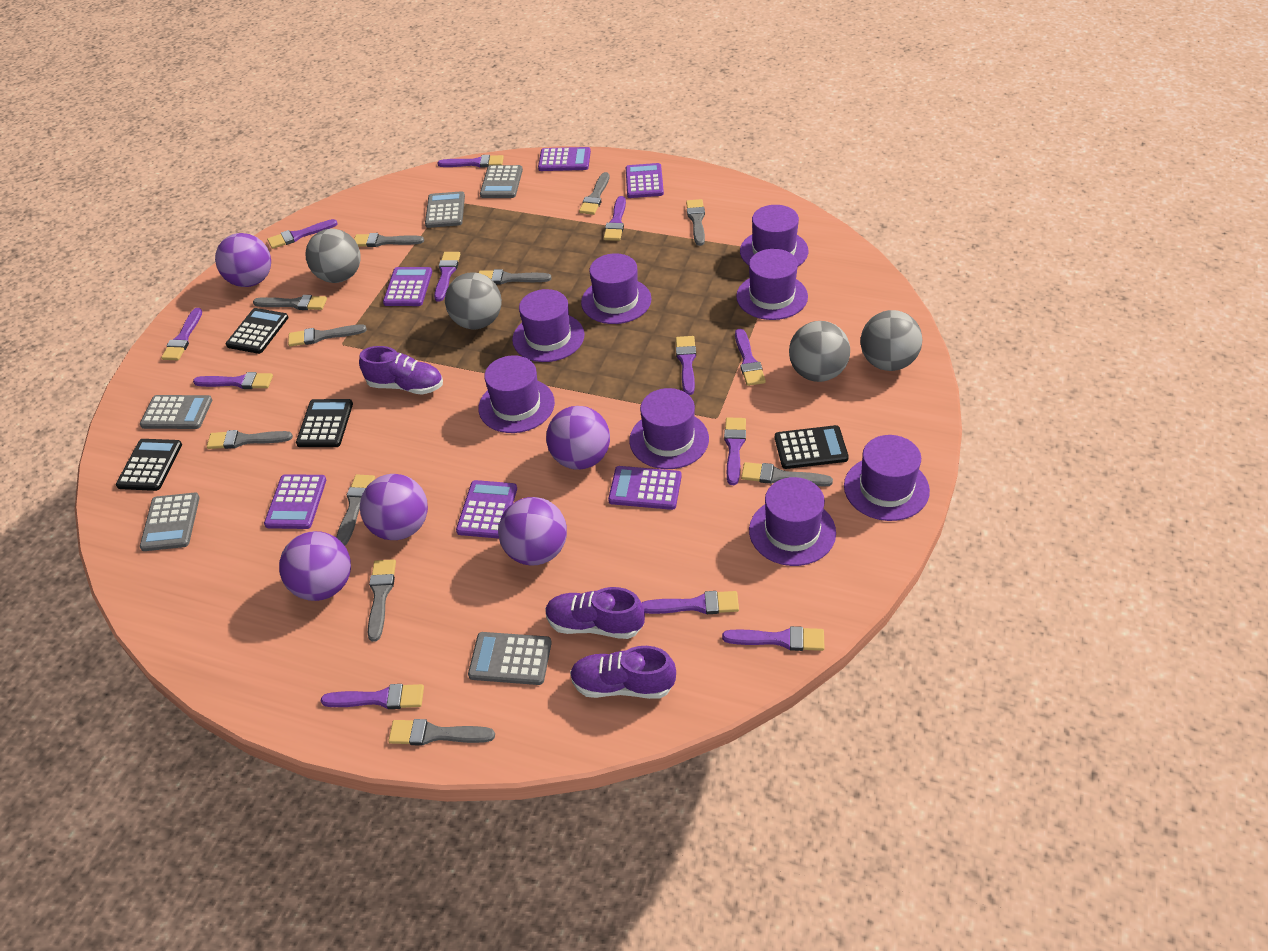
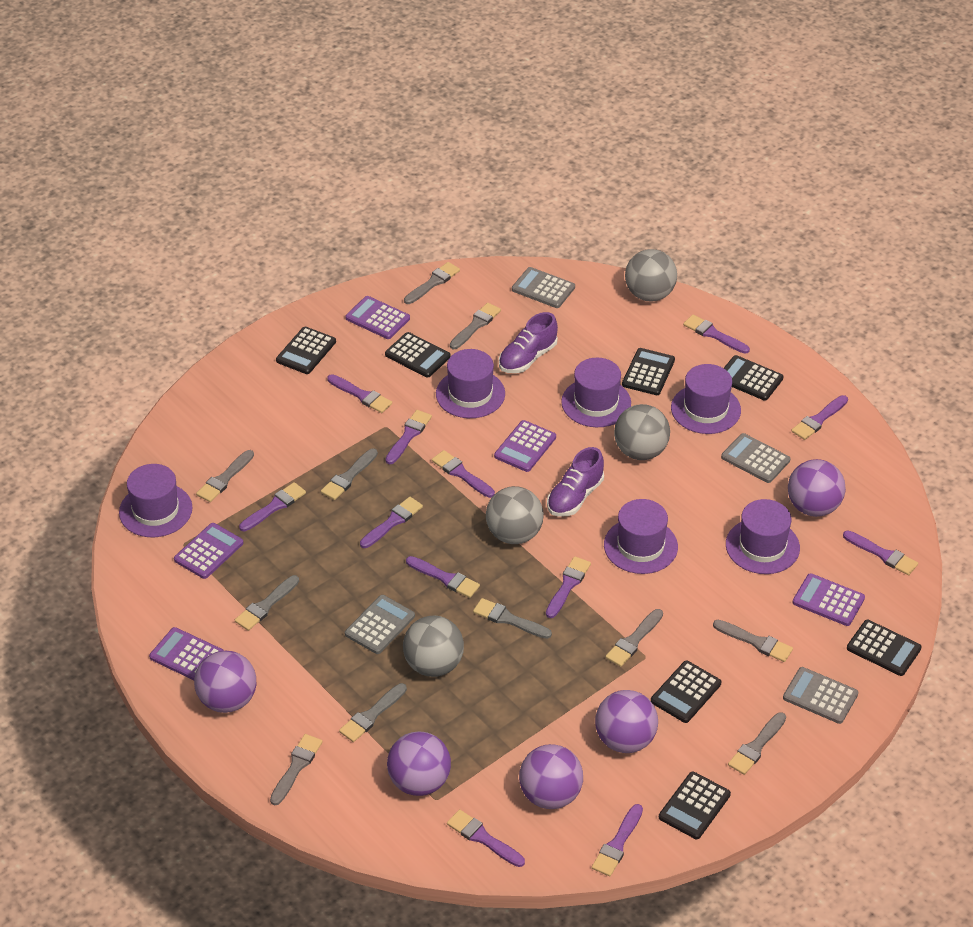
black calculator: [116,439,182,491] [226,308,288,354] [296,399,353,447] [775,425,849,469] = 4 -> [276,327,336,374] [385,332,451,378] [622,348,675,395] [651,661,721,723] [659,772,731,839] [724,355,784,401] [847,620,922,676] = 7
grey calculator: [140,395,212,429] [140,493,200,551] [425,191,465,228] [468,632,552,685] [480,165,523,198] = 5 -> [345,595,415,654] [512,267,575,308] [721,433,790,483] [783,667,858,724] = 4
purple calculator: [264,474,326,529] [383,267,432,306] [456,480,517,539] [538,147,591,171] [608,466,682,510] [626,163,664,198] = 6 -> [149,627,224,680] [174,523,243,579] [345,296,410,339] [494,420,556,472] [792,573,865,626] = 5
purple hat: [478,355,555,433] [512,289,585,362] [581,253,652,324] [629,388,709,469] [736,249,808,320] [740,205,808,266] [749,477,836,566] [844,435,930,521] = 8 -> [119,464,193,537] [436,349,505,418] [561,358,631,427] [604,499,678,574] [671,364,741,434] [726,499,800,574] = 6
purple shoe: [359,346,443,395] [545,587,645,639] [570,646,676,699] = 3 -> [499,312,558,373] [547,447,604,517] = 2

